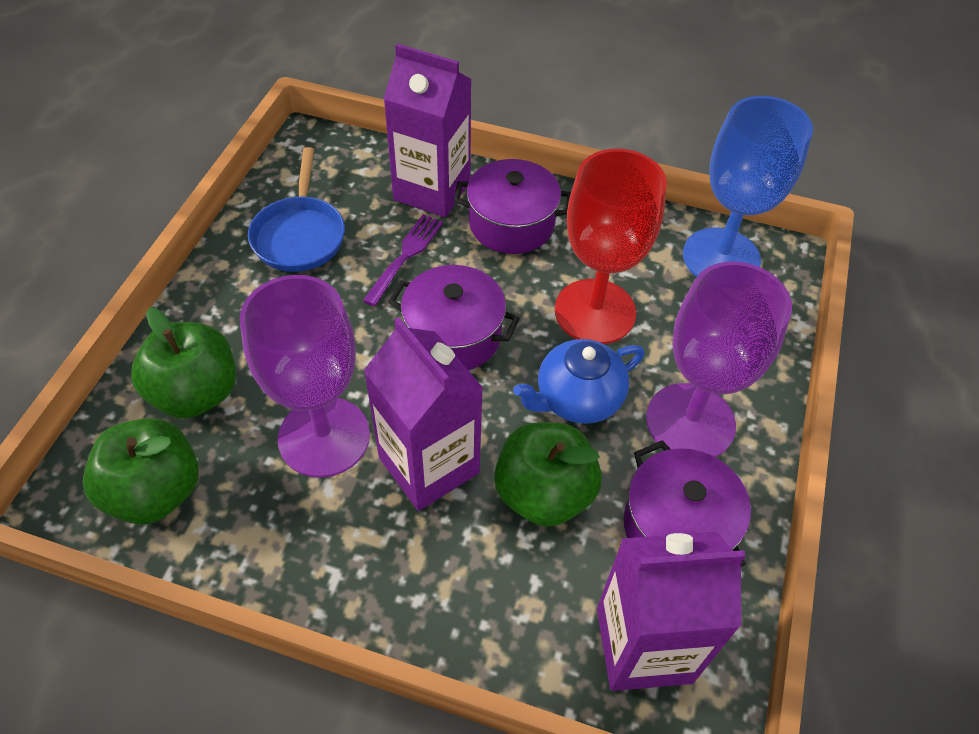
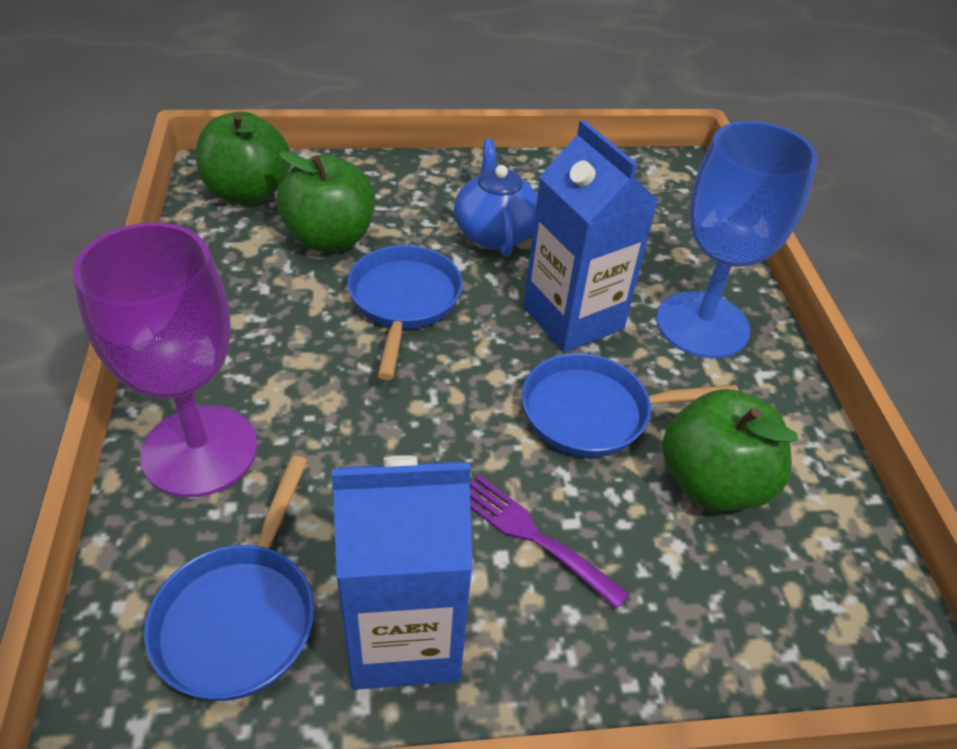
blue carton: none = 0 -> [332,455,473,690] [523,120,658,353] = 2
blue pan: [248,147,345,272] = 1 -> [144,456,314,701] [347,245,463,380] [522,353,739,458] = 3
purple carton: [364,317,483,511] [383,44,472,217] [597,532,746,691] = 3 -> none = 0
purple goblet: [240,275,370,478] [646,262,792,457] = 2 -> [73,222,257,497] = 1
purple pot: [388,265,520,370] [454,159,571,254] [624,440,751,567] = 3 -> none = 0
red goblet: [555,149,667,344] = 1 -> none = 0

